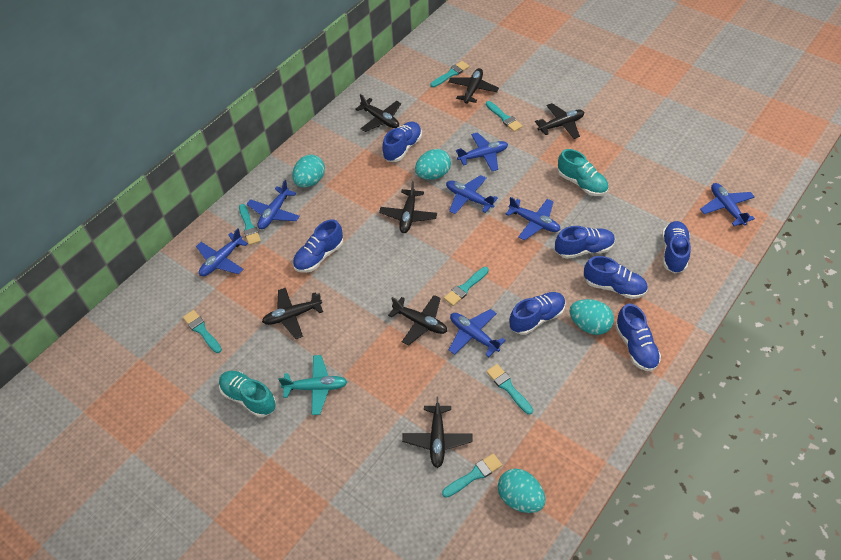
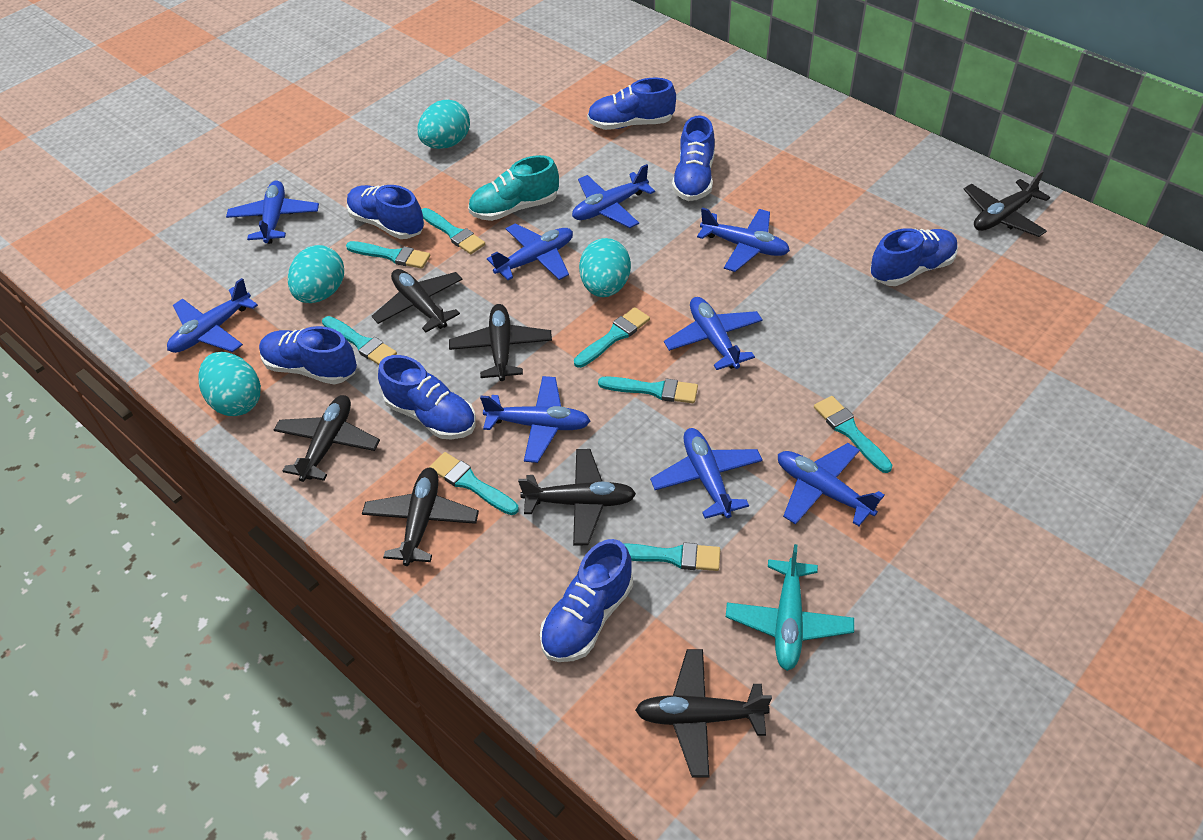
blue plane: [196,229,248,276] [247,180,300,229] [446,175,498,214] [449,309,506,357] [456,132,508,171] [506,197,560,240] [700,183,755,226] = 7 -> [167,278,258,353] [226,180,319,244] [480,376,590,463] [487,223,573,280] [572,164,655,228] [650,428,763,519] [664,297,763,370] [697,208,790,272] [778,443,885,526] = 9
turquoise brush: [183,310,222,353] [239,204,261,245] [430,61,469,87] [442,453,502,498] [444,267,489,306] [486,101,523,132] [486,364,533,415] = 7 -> [322,316,397,365] [346,241,430,269] [422,208,485,254] [429,452,519,515] [574,307,650,368] [598,376,698,403] [623,542,720,571] [814,396,892,473] = 8
turquoise shoe: [219,371,276,417] [558,149,608,196] = 2 -> [468,155,559,221] = 1

